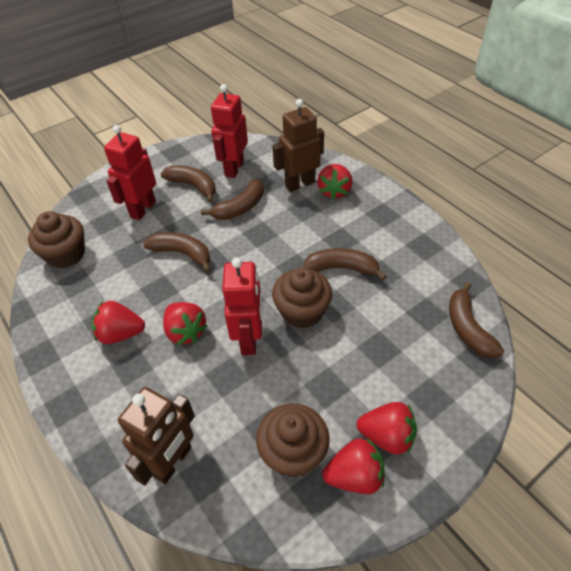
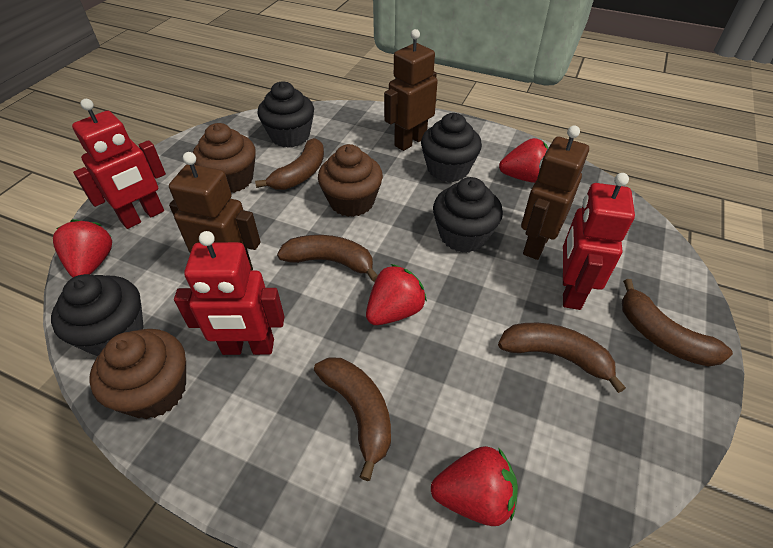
black cupcake: none = 0 -> [51,274,144,356] [258,82,314,148] [421,113,482,182] [433,177,503,253] = 4
brown robot: [118,387,195,485] [272,99,324,192] = 2 -> [169,152,261,271] [384,29,438,151] [521,125,589,260] = 3
red strawberry: [92,301,145,344] [163,302,208,345] [317,164,353,200] [322,438,385,494] [357,402,417,455] = 5 -> [53,219,112,277] [366,264,427,325] [431,446,518,526] [499,138,548,183] = 4

